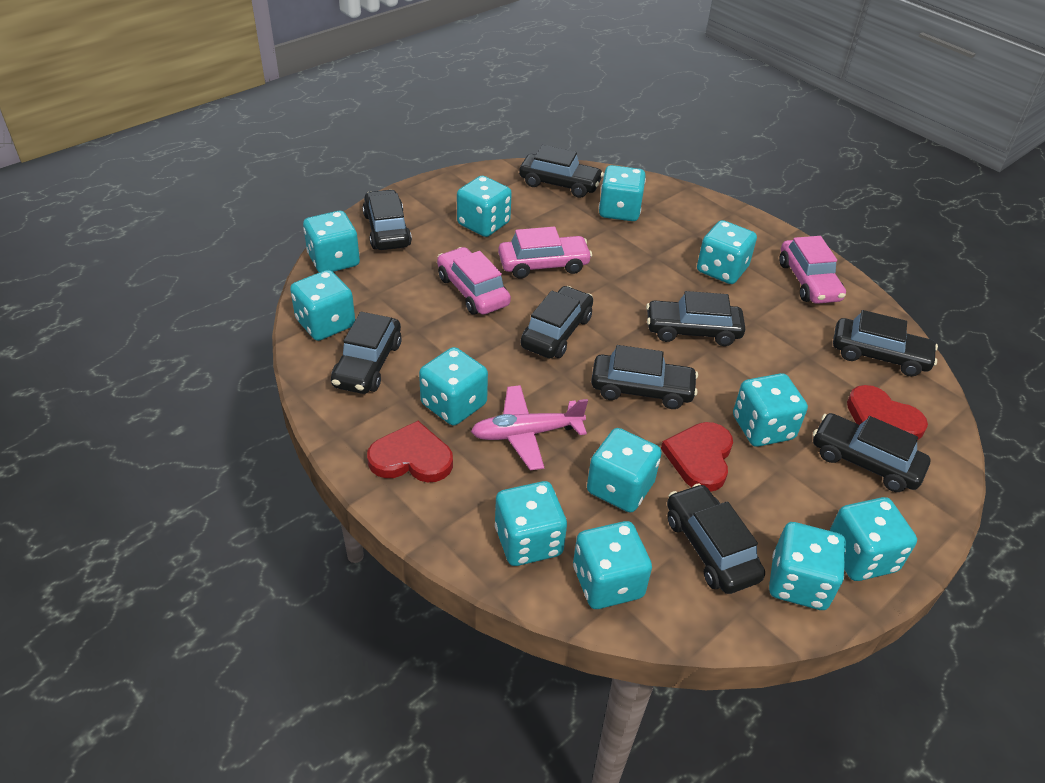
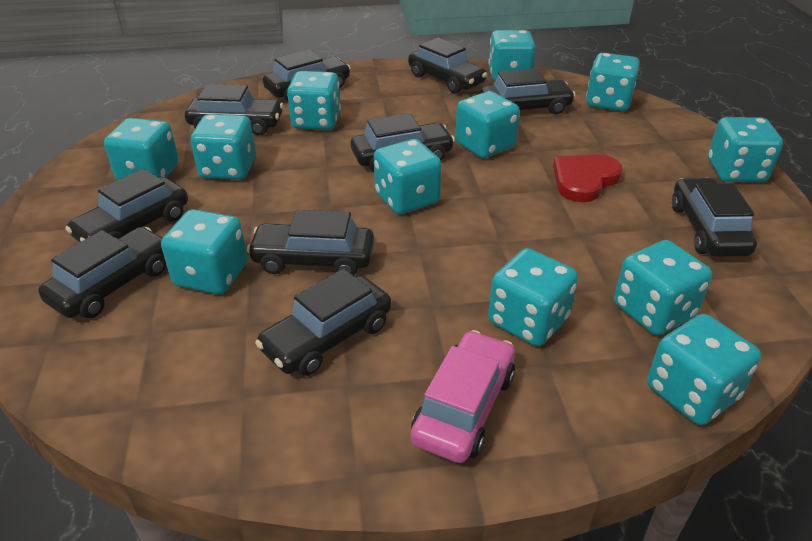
black car: [331,312,402,394] [363,190,412,250] [519,145,604,198] [521,286,593,358] [591,345,698,409] [646,291,745,346] [667,484,765,594] [813,413,930,492] [833,310,938,377] = 9 -> [38,227,166,318] [66,169,188,242] [185,84,283,135] [247,210,374,276] [255,269,391,376] [263,50,351,101] [351,113,455,171] [408,37,488,93] [481,68,576,114] [672,178,757,257] = 10
pink car: [437,247,511,315] [498,227,592,279] [779,236,846,304] = 3 -> [410,330,515,463] = 1
pink plane: [471,385,588,470] = 1 -> none = 0
red heart: [367,421,453,483] [661,422,733,492] [847,385,928,440] = 3 -> [553,154,623,202] = 1

